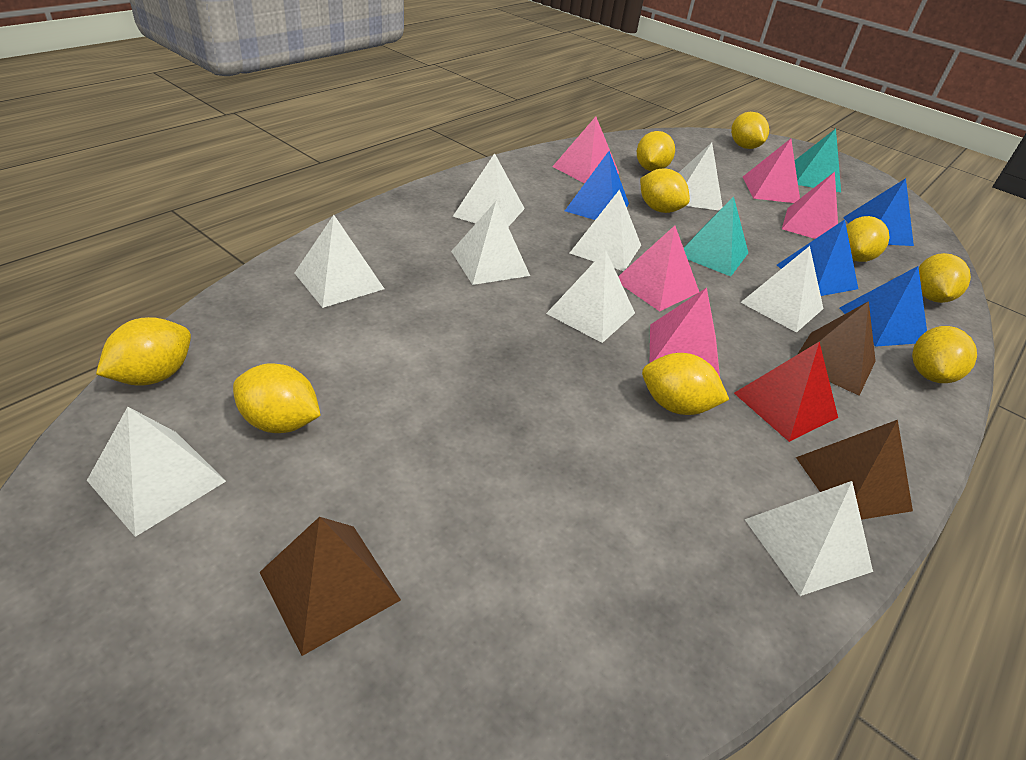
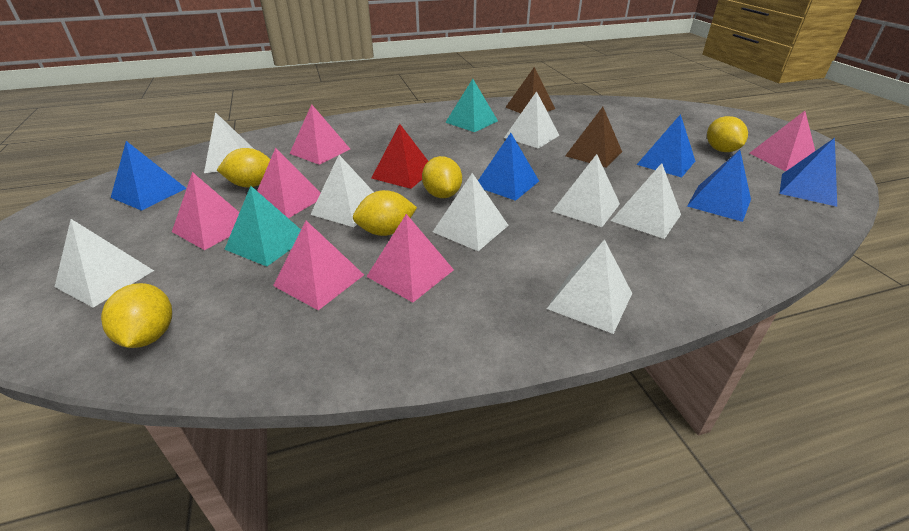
blue pyramid: [565,151,629,220] [777,220,858,296] [840,266,927,347] [843,178,914,246] = 4 -> [111,141,187,211] [478,133,539,201] [637,114,695,178] [687,150,751,222] [779,138,837,207] = 5
brown pyramid: [259,517,401,656] [796,420,913,520] [797,301,876,396] = 3 -> [505,67,555,113] [565,107,622,167] = 2
pink pyramid: [552,117,619,184] [618,226,699,312] [650,288,720,377] [743,139,800,203] [782,172,838,239] = 5 -> [172,172,240,250] [257,148,320,218] [273,221,364,310] [289,104,350,165] [366,214,454,302] [750,111,815,172] = 6
white pyramid: [87,407,226,537] [295,215,384,308] [451,201,530,285] [453,153,525,227] [546,250,635,343] [570,189,641,271] [679,142,723,211] [740,246,824,333] [744,481,873,596] = 9 -> [55,219,154,308] [204,112,254,173] [310,155,374,227] [433,173,509,251] [504,91,560,149] [547,239,632,334] [552,154,620,227] [611,163,681,239] = 8
yellow lemon: [96,317,191,386] [233,363,321,433] [637,131,675,171] [640,168,690,213] [642,353,729,415] [731,112,769,149] [846,216,890,262] [912,326,977,383] [919,253,971,303] = 9 -> [101,283,172,348] [217,148,270,187] [353,190,417,236] [422,156,462,198] [707,116,748,152] = 5

